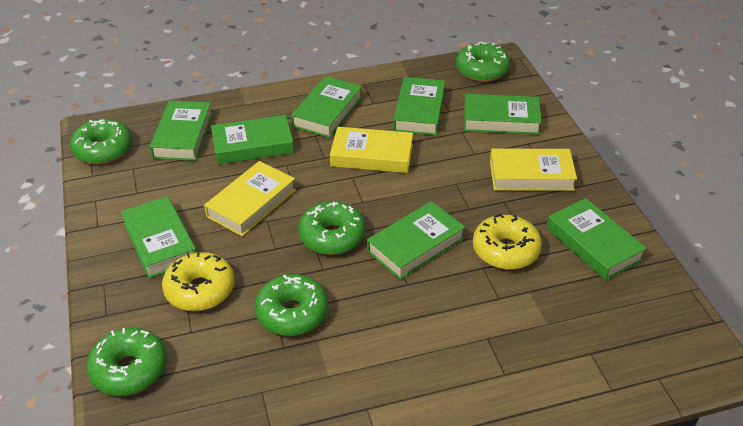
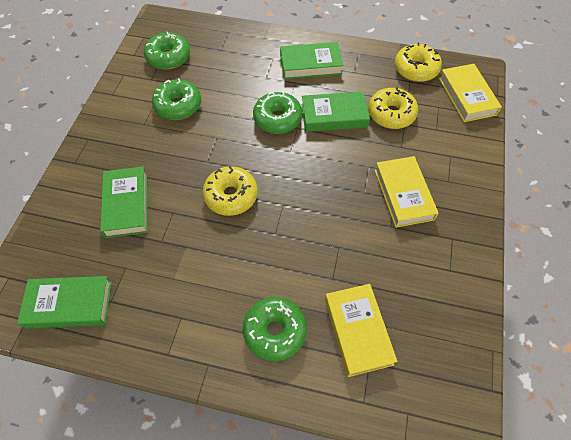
green book: [121,196,197,278] [150,101,213,161] [211,115,294,165] [291,76,362,138] [367,201,465,280] [393,77,445,135] [464,94,542,135] [547,198,647,281] = 8 -> [17,276,112,329] [100,166,148,238] [280,42,344,79] [302,92,370,132] = 4
green donut: [70,119,132,164] [87,328,167,396] [254,274,328,336] [298,201,366,255] [456,42,510,82] = 5 -> [144,32,190,70] [152,78,201,120] [243,297,307,361] [253,91,303,134] = 4
yellow donut: [162,251,235,311] [473,213,542,270] = 2 -> [202,166,258,216] [368,87,418,129] [395,43,442,82] = 3

